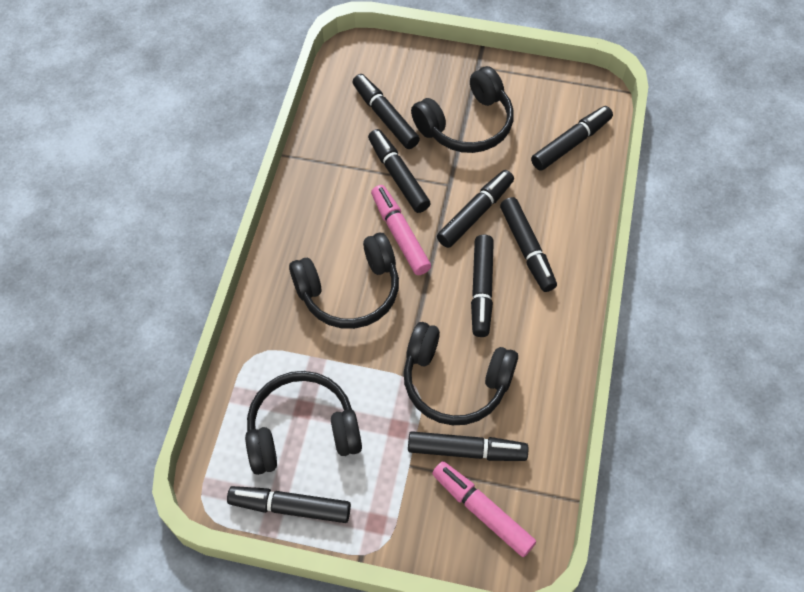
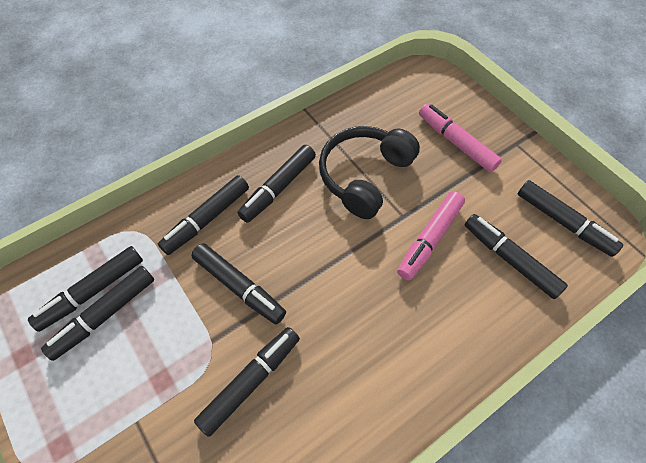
black headphones: [245,371,362,475] [289,233,399,329] [404,322,518,425] [411,66,514,153] = 4 -> [319,126,420,219] = 1

